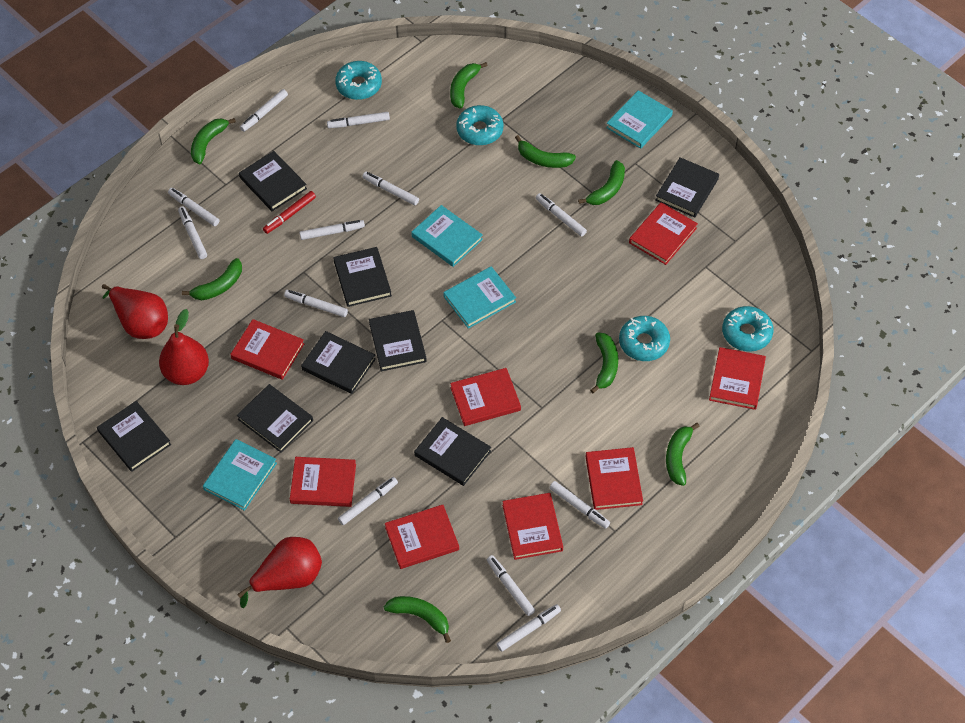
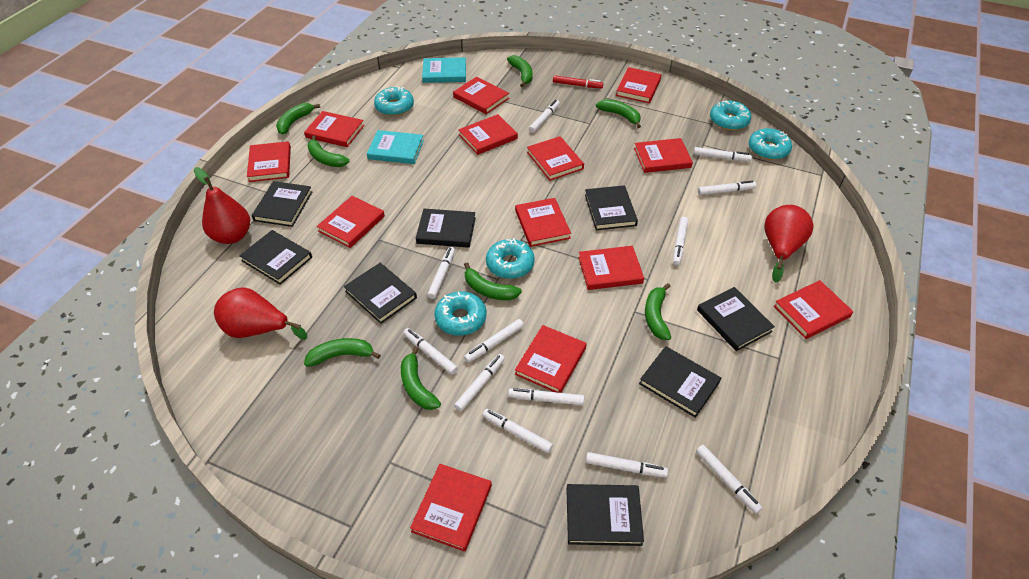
red book: [230,319,304,380] [290,457,356,507] [385,505,459,569] [450,368,521,426] [502,493,563,560] [586,447,643,510] [629,202,698,265] [709,347,766,410] = 8 -> [247,141,291,182] [304,111,364,147] [317,196,385,248] [410,464,492,552] [453,77,509,114] [458,114,518,155] [515,198,571,247] [515,325,586,393] [527,136,584,181] [578,246,644,290] [616,67,661,103] [634,138,693,173] [774,280,853,339] = 13
turquoise book: [203,439,277,511] [411,205,483,267] [443,266,516,329] [606,90,673,149] = 4 -> [367,130,424,164] [422,57,466,83] = 2
turquoise donut: [335,61,382,100] [456,105,503,145] [619,316,670,361] [722,306,773,352] = 4 -> [374,87,414,116] [434,291,487,336] [486,238,535,279] [710,100,751,130] [749,128,792,160] = 5

